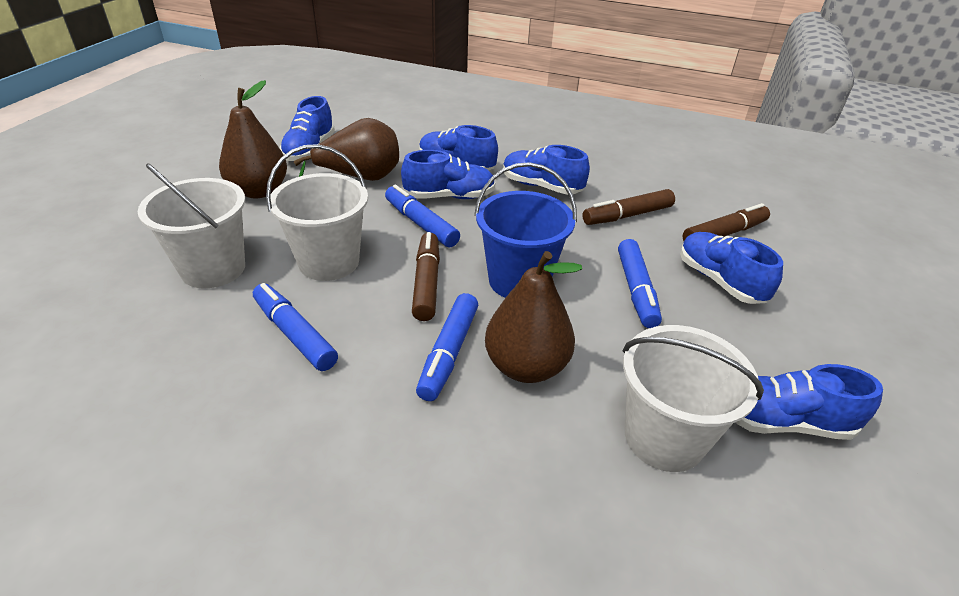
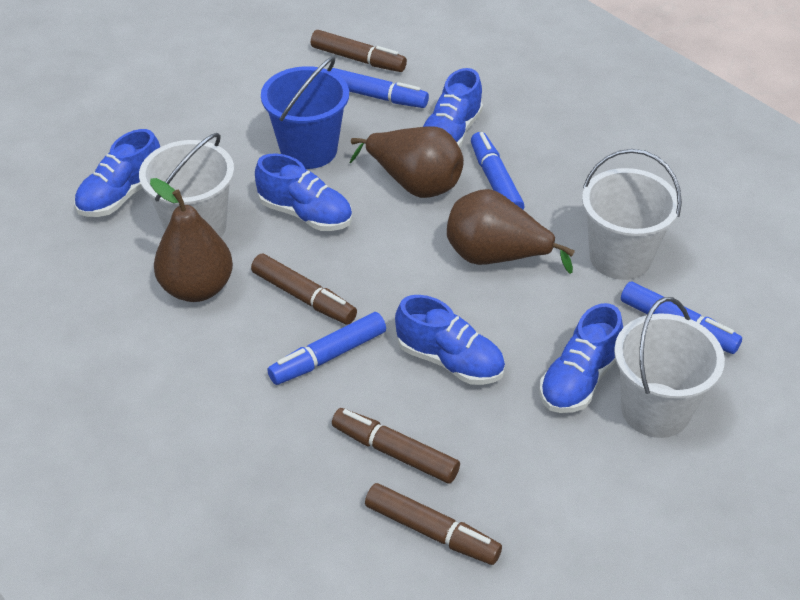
blue shoe: [280,96,335,161] [401,150,496,199] [419,125,498,170] [503,145,590,195] [680,232,783,304] [735,364,883,440] = 6 -> [74,129,160,217] [255,153,352,231] [395,295,505,385] [423,68,483,148] [539,303,623,413] = 5
brown marker: [412,232,440,321] [582,189,675,225] [683,203,770,241] = 3 -> [251,254,357,325] [311,30,407,72] [332,408,460,484] [365,483,502,565] = 4

